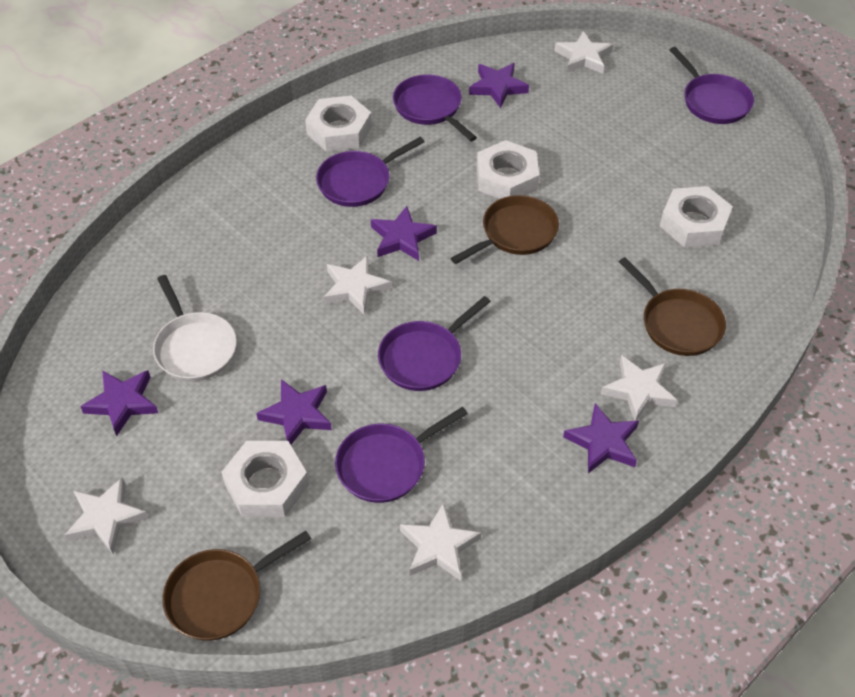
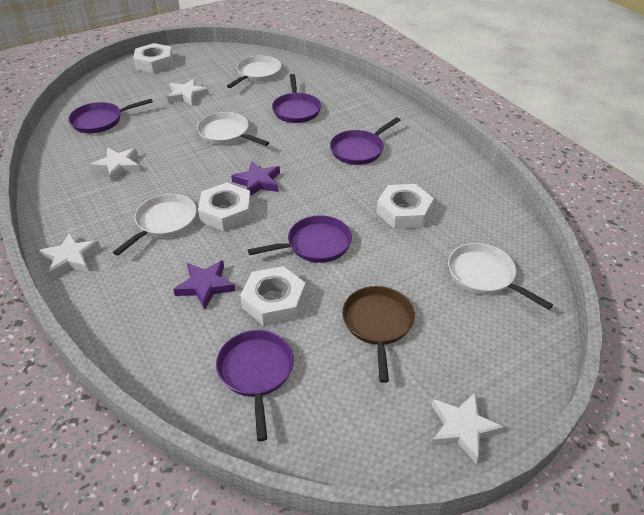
brown pan: [163,531,311,641] [451,195,559,264] [619,257,726,356] = 3 -> [342,286,415,383] = 1
purple star: [80,370,158,436] [256,379,332,445] [371,206,437,261] [469,63,529,108] [563,403,639,474] = 5 -> [173,260,235,310] [231,161,280,196] = 2
white pan: [153,275,237,382] = 1 -> [113,194,197,256] [197,112,269,146] [227,56,281,88] [448,243,553,310] = 4
white star: [64,477,148,554] [323,255,391,315] [400,502,481,581] [555,31,613,74] [601,355,677,421] = 5 -> [39,232,101,279] [90,148,140,182] [167,79,209,106] [431,393,504,464] = 4

